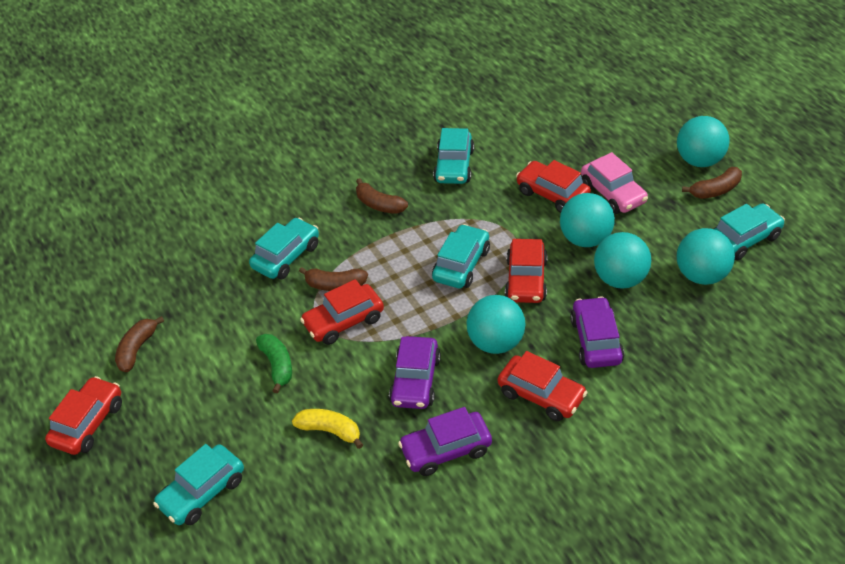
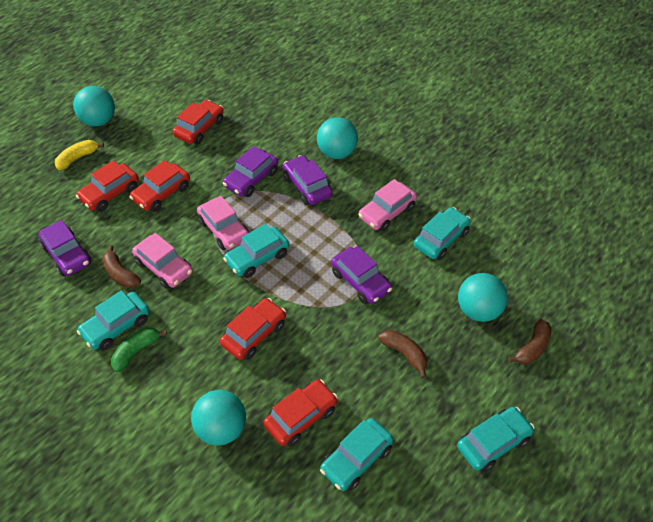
brown banana: [115,316,164,372] [299,267,368,291] [356,178,408,214] [682,167,742,199] = 4 -> [102,245,141,288] [378,330,427,378] [508,319,551,364] = 3
pink car: [581,152,648,214] = 1 -> [132,233,193,289] [197,196,249,250] [358,179,417,231] = 3
purple car: [389,336,441,409] [398,407,492,476] [570,296,624,368] = 3 -> [39,220,92,276] [223,146,278,197] [283,155,333,205] [331,246,392,304] = 4
turquoise ball: [467,295,525,354] [560,193,615,247] [594,232,651,289] [677,116,730,167] [677,228,735,285] = 5 -> [73,86,115,126] [191,390,246,446] [317,117,358,159] [458,273,508,322] = 4

